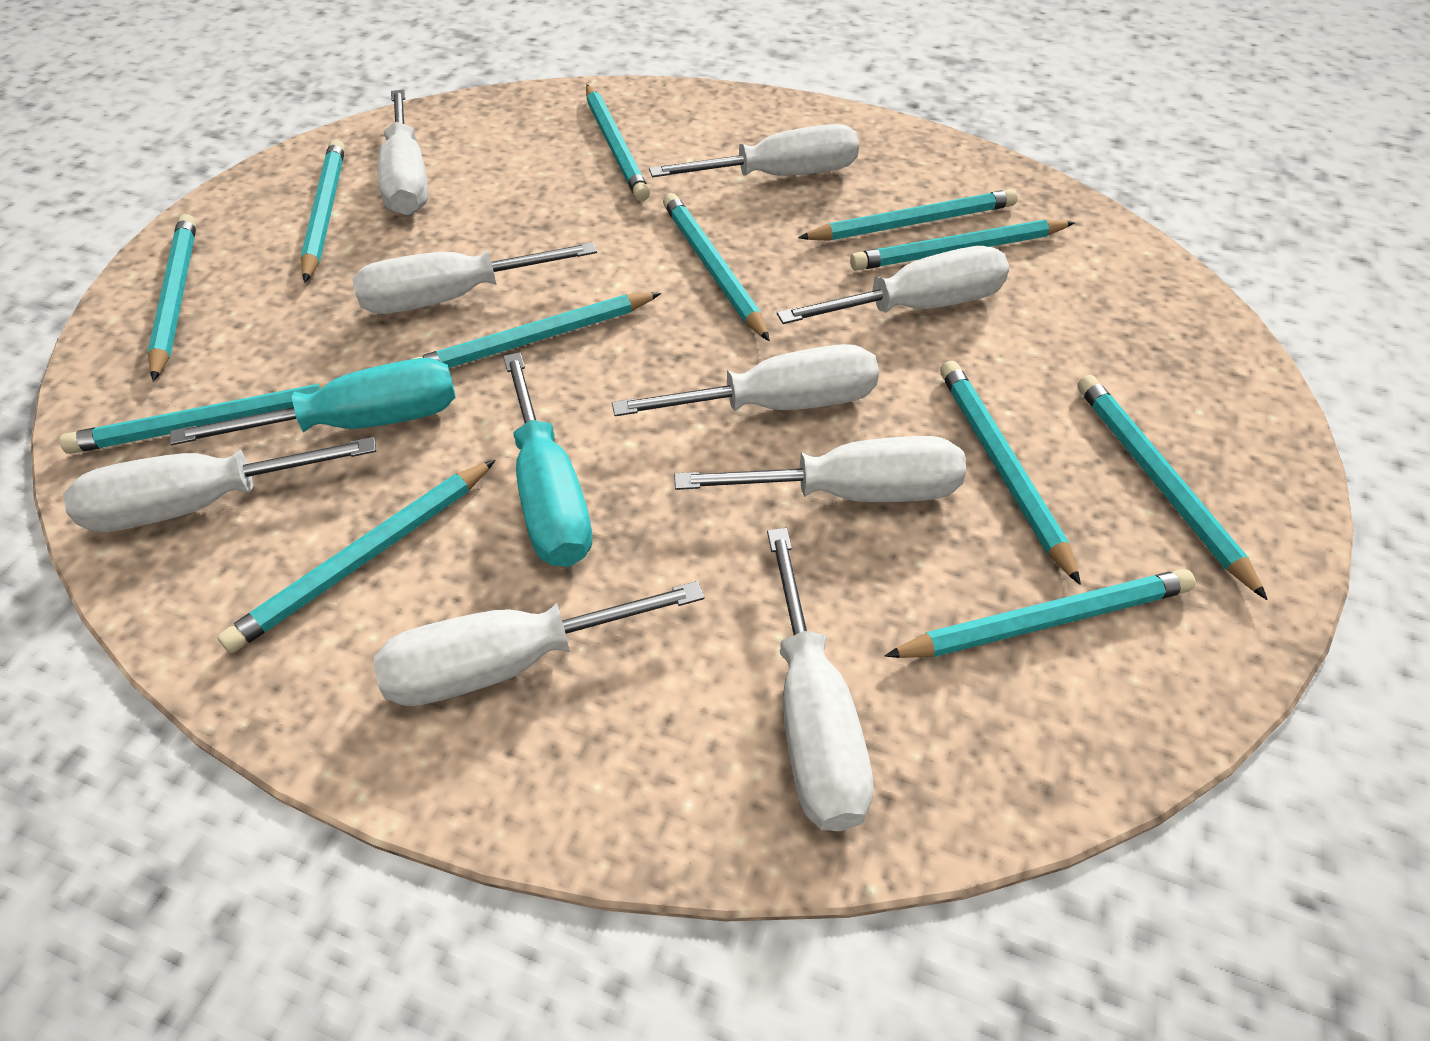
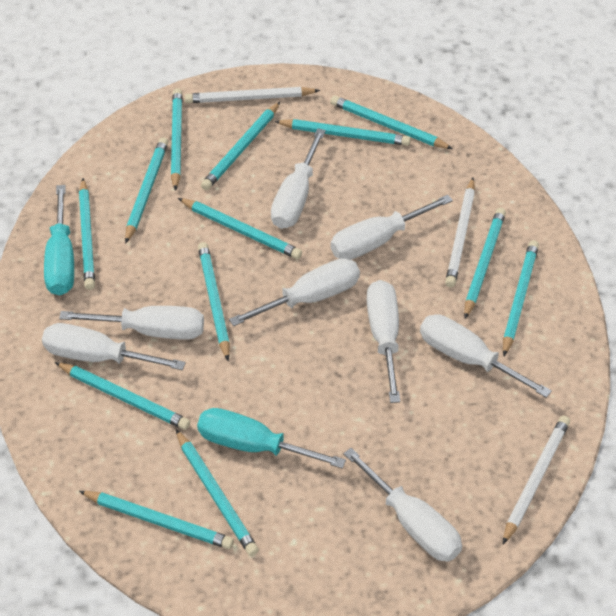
turquoise pencil: [59,383,326,454] [147,214,197,382] [217,460,496,653] [300,139,345,283] [410,292,661,368] [586,85,650,201] [663,193,770,342] [798,189,1018,241] [850,219,1075,271] [884,569,1196,658] [940,361,1081,585] [1077,375,1268,600] = 12 -> [55,362,190,430] [79,178,95,290] [79,491,234,549] [125,137,168,244] [171,88,183,191] [176,429,259,556] [178,198,302,259] [198,242,230,361] [201,102,280,190] [274,119,411,146] [330,95,453,149] [464,208,506,319] [503,240,539,356] = 13
white pencil: none = 0 -> [185,87,320,103] [445,178,475,287] [503,416,570,544] = 3
white screwdriver: [63,437,376,532] [352,242,597,314] [374,581,704,706] [377,89,428,216] [612,344,879,416] [649,124,859,177] [674,436,966,502] [767,528,873,831] [777,246,1009,324] = 9 -> [42,323,186,370] [59,306,204,340] [229,258,360,326] [271,128,326,229] [331,195,453,260] [344,448,462,561] [367,280,400,403] [420,314,552,398] = 8

